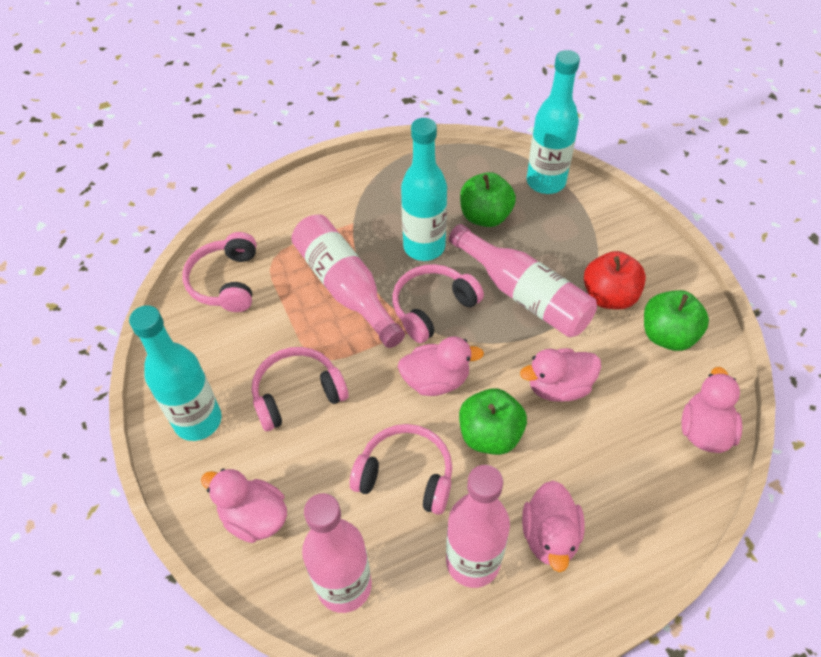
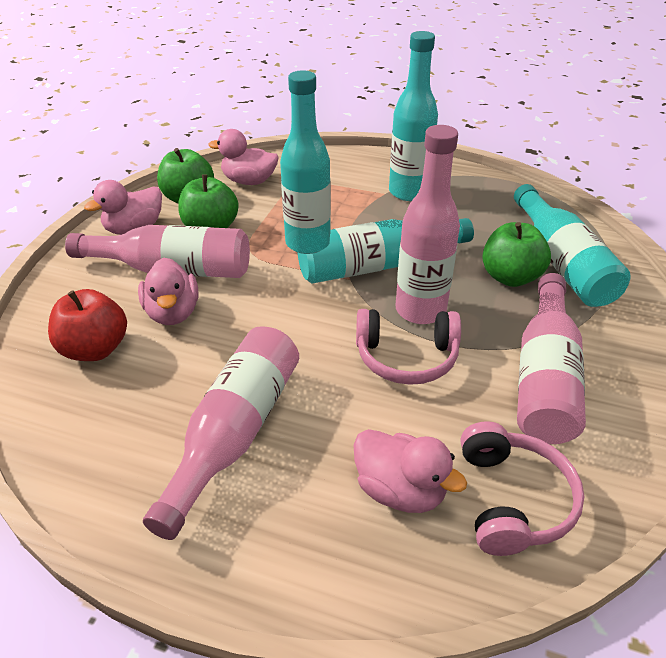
pink duck: [201,468,287,543] [398,336,484,396] [520,348,601,402] [522,480,585,572] [681,367,742,453] = 5 -> [84,180,162,235] [138,257,199,325] [208,129,278,185] [354,429,467,513] = 4
pink headphones: [182,232,256,312] [252,347,349,431] [350,424,452,515] [392,264,484,343] = 4 -> [356,309,461,385] [461,421,584,556] = 2
turquoise bottle: [129,305,222,441] [401,118,447,261] [527,50,580,194] = 3 -> [280,70,331,252] [297,218,474,284] [389,31,438,201] [514,184,631,307] = 4

